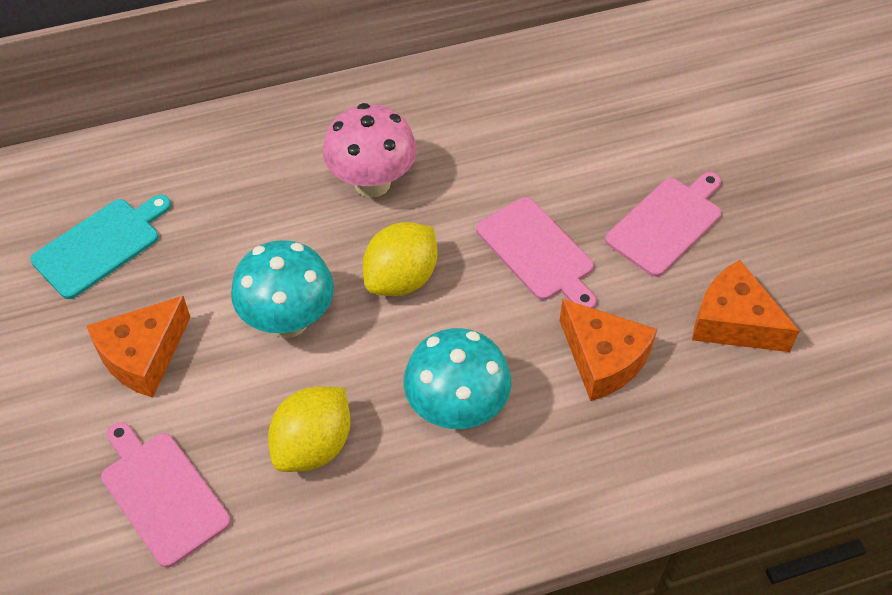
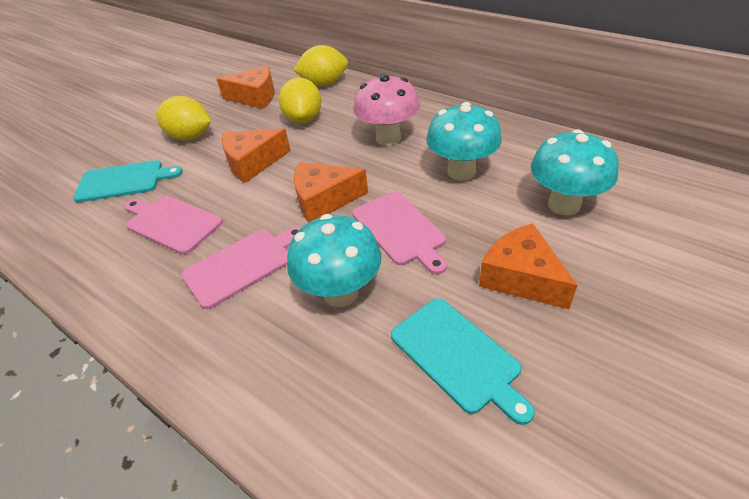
orange cheese: [86,296,191,398] [559,299,657,401] [692,260,799,352] = 3 -> [217,65,274,109] [222,128,291,183] [294,162,368,223] [479,223,578,309] = 4
turquoise cutting board: [30,195,171,299] = 1 -> [73,160,183,203] [391,298,535,425] = 2
turquoise mushroom: [231,240,334,338] [403,328,511,429] = 2 -> [287,214,381,307] [426,102,502,181] [531,129,619,215] = 3
yellow lemon: [268,386,350,472] [363,222,437,296] = 2 -> [156,96,211,140] [279,78,322,123] [293,45,348,86] = 3

